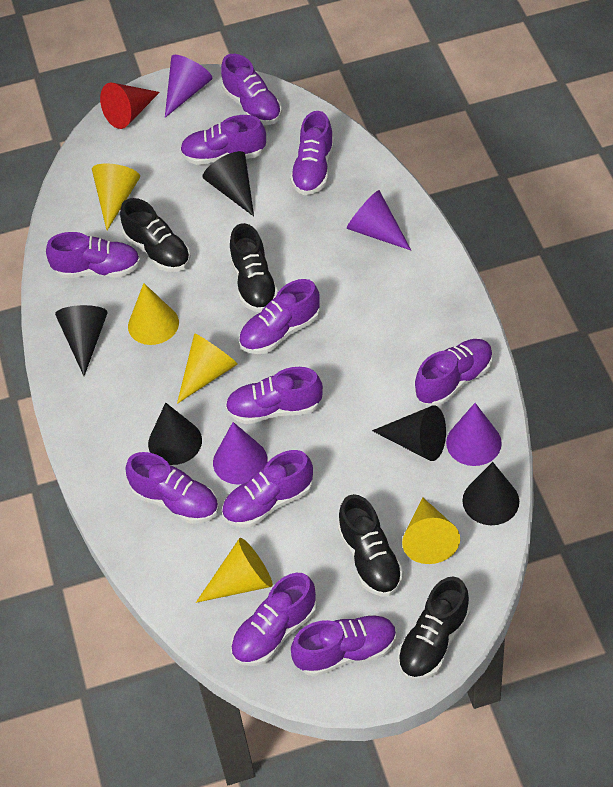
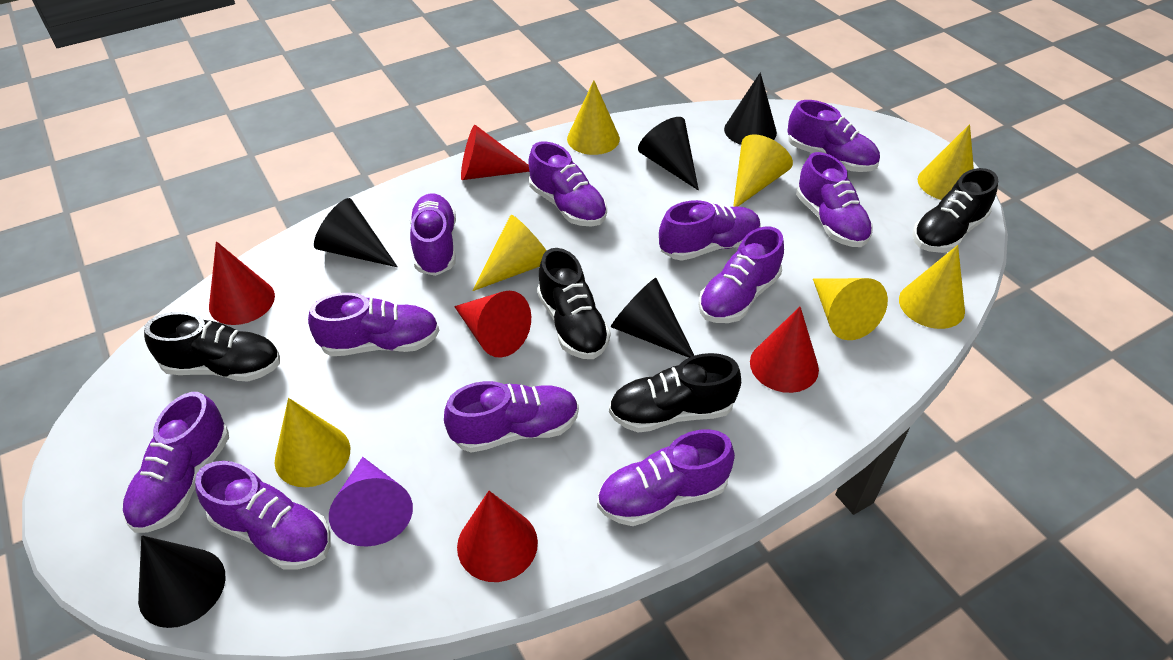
purple cone: [165,55,212,118] [213,422,268,485] [347,190,411,250] [446,403,502,466] = 4 -> [329,457,413,547] = 1
red cone: [100,83,160,129] = 1 -> [209,241,275,325] [454,291,531,358] [457,491,538,582] [461,125,530,180] [750,307,819,393] = 5
yellow cone: [92,163,140,230] [128,283,179,345] [177,333,237,404] [196,538,273,603] [402,497,460,564] = 5 -> [274,398,350,487] [472,215,547,291] [567,80,620,155] [733,134,793,207] [813,278,888,340] [899,245,965,329] [918,124,974,200] = 7

